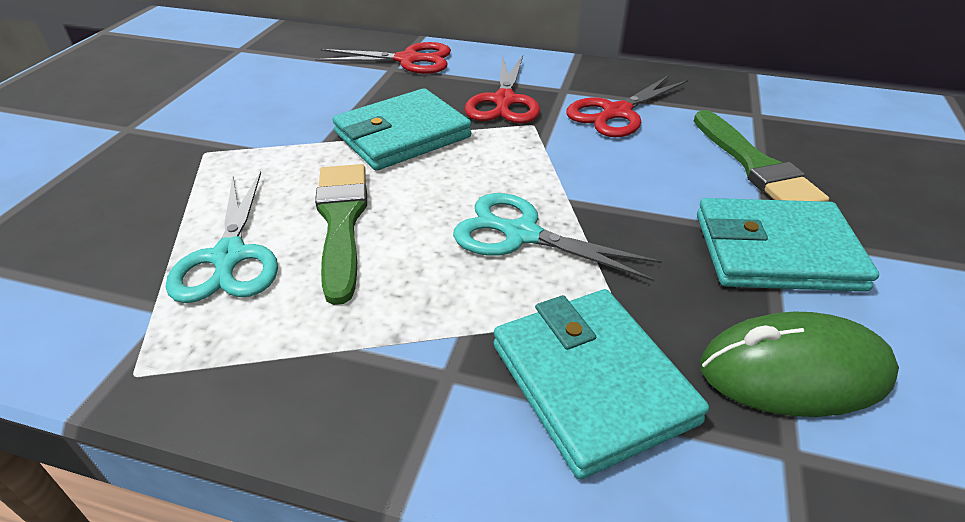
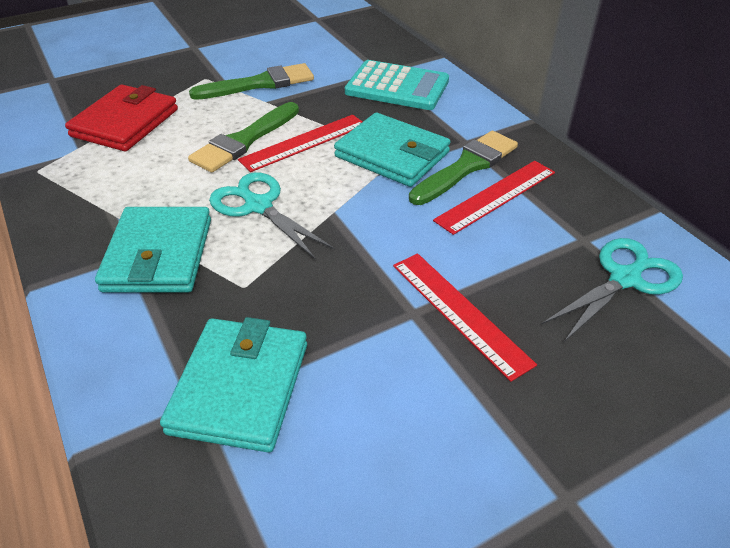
green brush: [315,164,367,305] [694,110,829,202] = 2 -> [188,102,299,172] [189,63,314,100] [409,131,518,205] = 3
green mouse: [700,311,899,417] = 1 -> none = 0
red ruler: none = 0 -> [238,115,363,172] [393,253,537,382] [433,161,555,235] = 3
red scissors: [316,42,451,74] [465,56,540,123] [566,75,688,137] = 3 -> none = 0
red wallet: none = 0 -> [65,85,178,151] = 1
turquoise calculator: none = 0 -> [345,60,449,110] = 1

